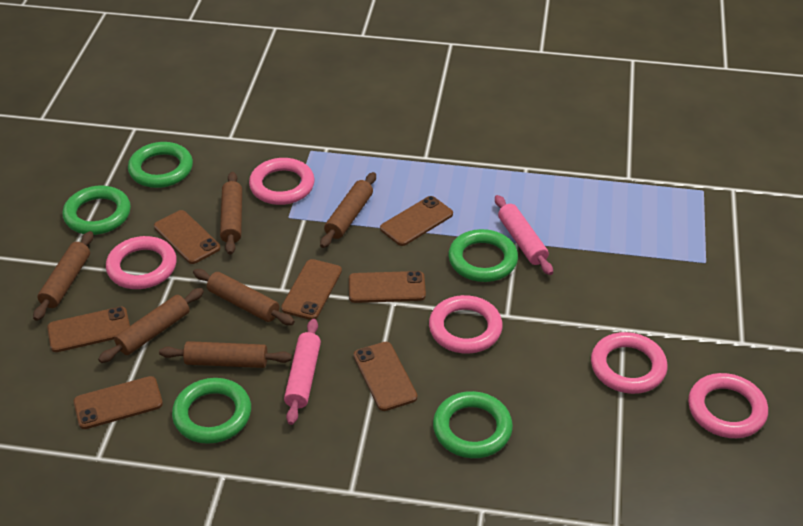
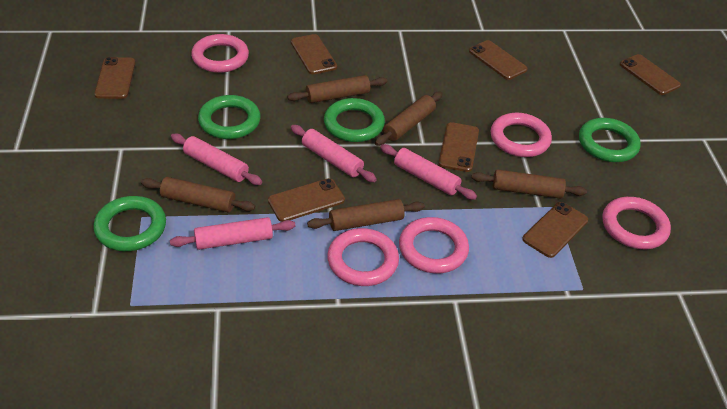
brown rolling pin: [33,231,93,321] [98,288,204,363] [159,341,292,368] [193,269,295,325] [220,172,242,255] [320,172,376,248] = 6 -> [141,177,255,212] [287,75,387,103] [307,199,425,231] [375,92,443,146] [471,169,587,199] = 5
green ring: [63,186,131,235] [128,142,193,188] [172,378,251,444] [433,391,513,458] [448,229,518,282] = 5 -> [93,196,166,251] [198,95,260,139] [324,98,385,142] [579,118,641,162] = 4
pink rolling pin: [284,319,321,425] [495,195,553,275] = 2 -> [170,217,296,250] [171,134,262,185] [291,125,377,182] [380,144,477,200] = 4

